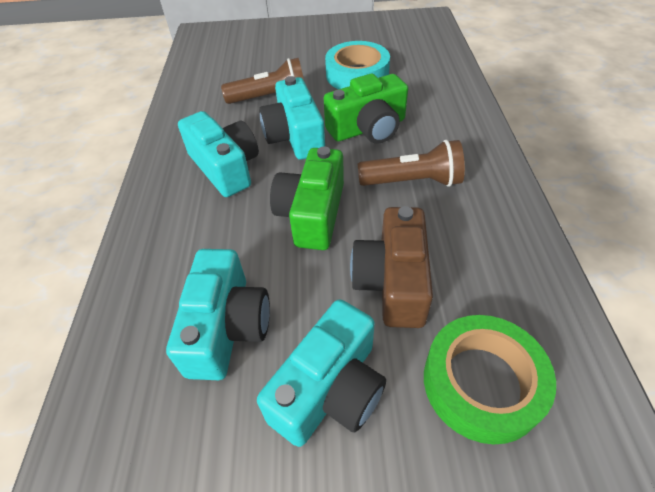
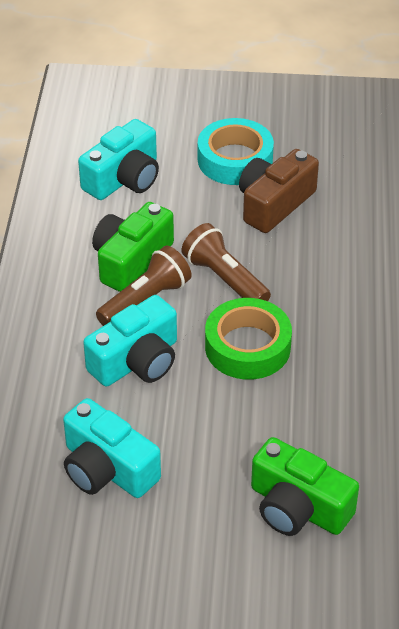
turquoise camera: [166,249,270,380] [178,111,259,197] [257,299,386,447] [259,76,325,160] = 4 -> [63,398,161,498] [78,119,159,200] [83,295,177,387] = 3

